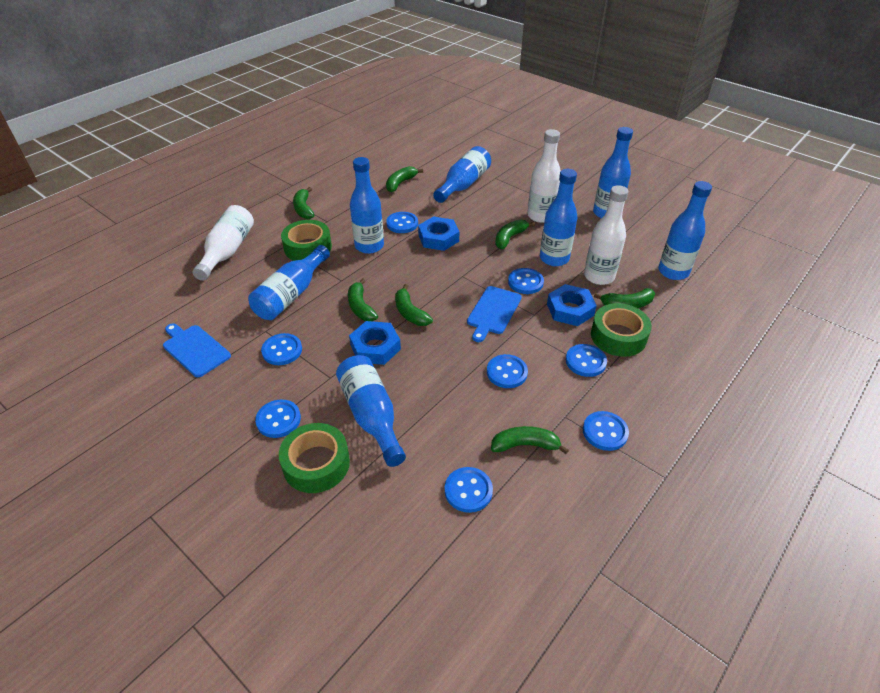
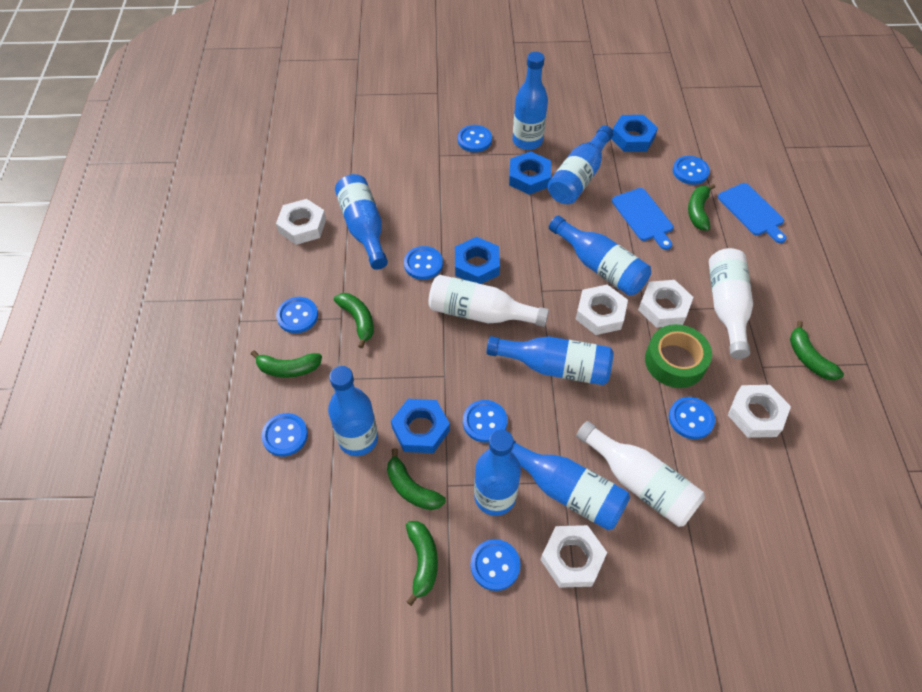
blue bottle: [248,245,330,320] [336,355,406,467] [350,157,384,254] [433,146,491,203] [540,169,577,266] [593,127,633,218] [658,181,712,280] = 7 -> [328,366,378,456] [335,174,388,270] [474,430,521,516] [486,336,614,385] [511,440,630,530] [513,52,548,150] [548,125,613,204] [549,216,651,296] = 8
blue nut: [349,321,401,365] [418,217,459,251] [547,284,597,326] = 3 -> [391,399,450,453] [455,237,500,284] [509,151,551,195] [611,115,658,152] = 4
green banana: [293,187,315,219] [348,278,378,321] [386,166,423,192] [395,284,433,326] [491,426,569,454] [495,219,535,249] [594,288,655,308] = 7 -> [251,350,322,378] [334,293,374,348] [387,448,446,510] [406,521,438,606] [688,184,715,231] [790,321,844,380] = 6
green tape: [279,423,350,493] [281,220,332,261] [591,303,652,357] = 3 -> [645,324,712,388] = 1
white nut: none = 0 -> [276,199,326,245] [540,525,607,588] [576,285,628,335] [638,280,693,328] [728,385,791,438] = 5

